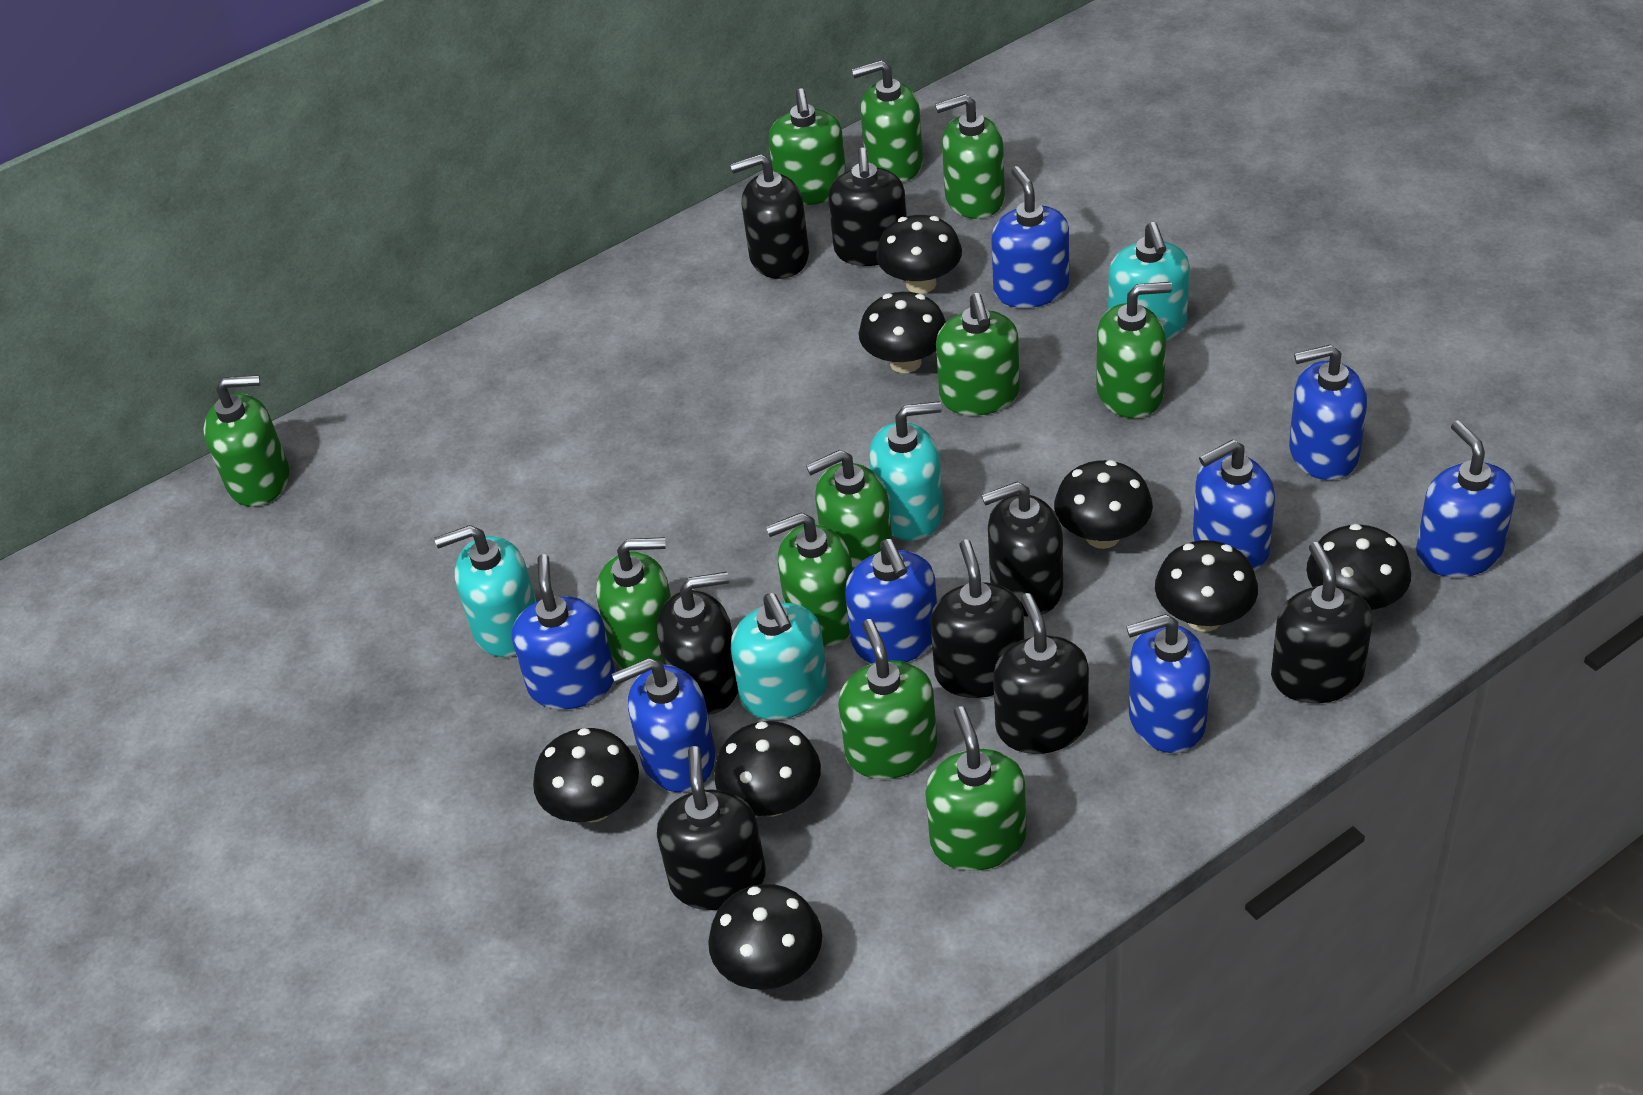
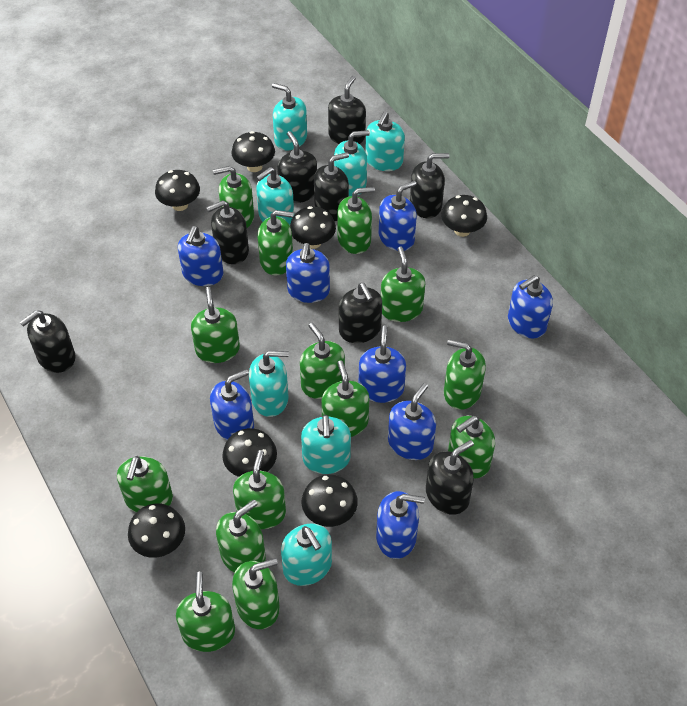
black mushroom: [533,728,639,823] [708,884,822,990] [714,721,821,816] [859,292,946,373] [876,215,962,294] [1054,460,1153,549] [1155,540,1258,632] [1306,524,1411,610] = 8 -> [128,503,185,558] [155,170,200,211] [222,428,277,477] [231,131,275,172] [290,206,336,249] [302,474,358,527] [441,195,487,237] = 7
green soap dispenser: [204,375,289,507] [596,537,671,669] [766,512,853,646] [769,88,846,205] [806,450,892,570] [838,619,937,779] [852,60,923,182] [925,706,1027,871] [935,94,1005,219] [936,293,1020,416] [1096,282,1172,418] = 11 -> [117,456,173,512] [176,572,235,652] [191,287,240,363] [213,166,254,228] [216,500,266,573] [232,558,280,629] [233,450,286,529] [258,210,294,276] [300,323,345,399] [321,360,369,437] [337,187,375,254] [381,246,425,322] [444,339,486,410] [448,416,495,478] = 14
turquoise soap dispenser: [434,525,536,657] [731,593,828,720] [869,401,943,541] [1108,222,1190,340] = 4 -> [249,351,289,417] [256,167,294,225] [272,83,307,150] [281,523,332,586] [301,415,351,474] [334,130,370,196] [365,111,405,171] = 7

